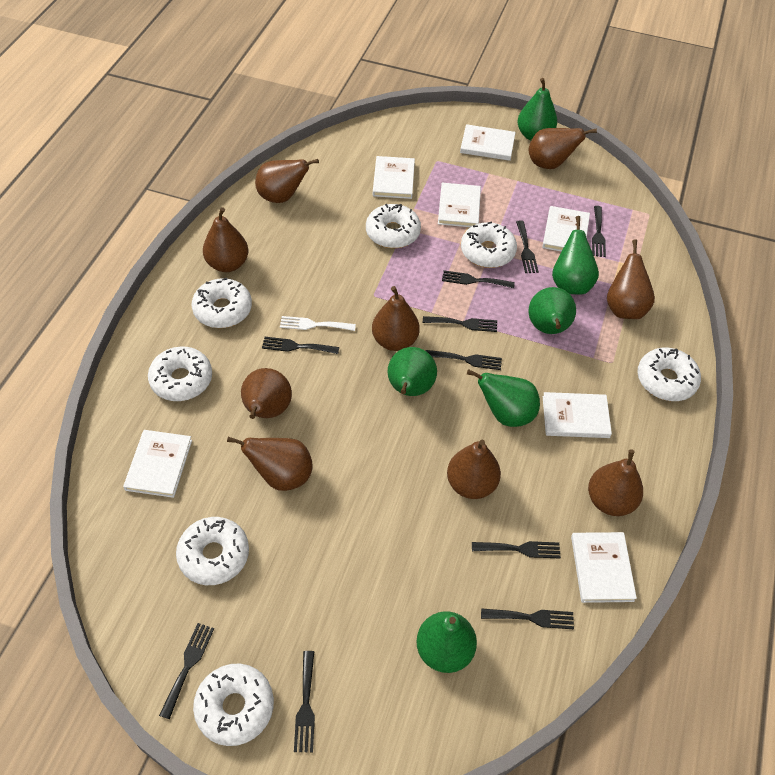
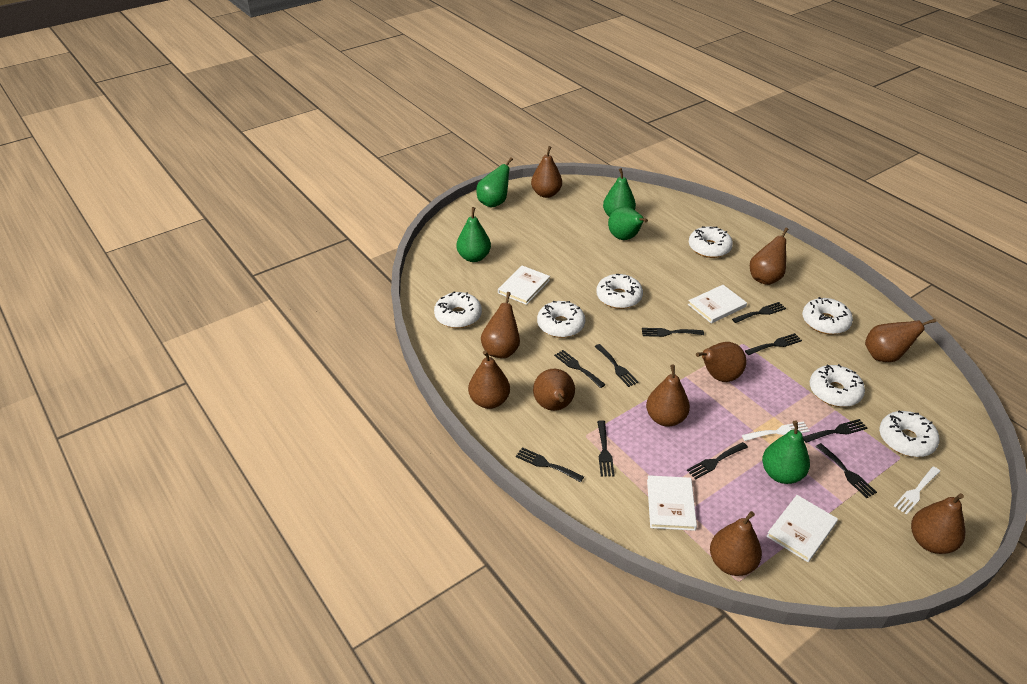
brown pear: [203,207,248,272] [227,437,313,491] [241,368,292,419] [255,159,319,203] [372,286,420,351] [447,440,501,499] [529,128,597,169] [588,449,643,516] [607,239,655,319] = 9 -> [468,350,510,409] [481,292,520,358] [531,146,562,198] [533,369,575,411] [646,365,690,427] [696,342,746,382] [710,511,762,576] [750,228,788,285] [865,318,936,362] [911,493,965,554] = 10
green pear: [387,347,437,396] [416,611,477,673] [467,369,540,427] [517,78,557,140] [529,287,576,334] [552,216,599,294] = 6 -> [456,207,491,262] [476,157,513,208] [603,168,636,217] [608,206,648,240] [762,420,810,484] = 5
white book: [123,430,192,498] [373,156,415,199] [438,183,481,227] [460,124,516,161] [542,206,590,251] [543,392,612,438] [571,532,637,603] = 7 -> [498,266,550,305] [647,475,697,531] [688,285,747,324] [766,495,838,562] = 4
white fork: [280,316,356,331] = 1 -> [742,421,810,441] [894,466,940,515] = 2

